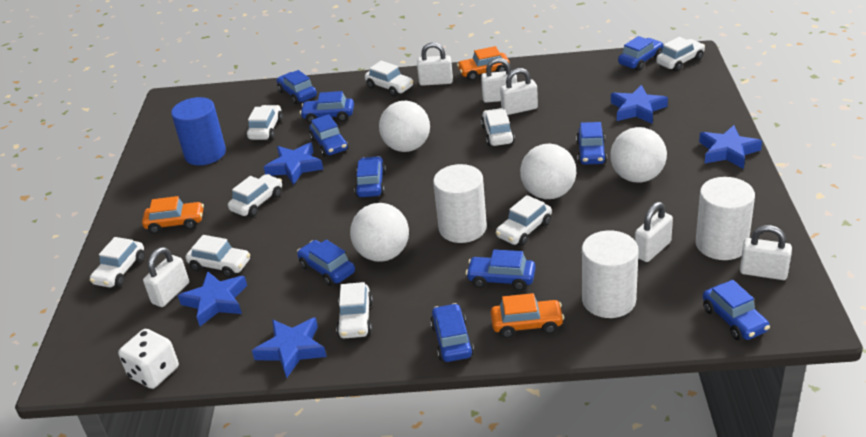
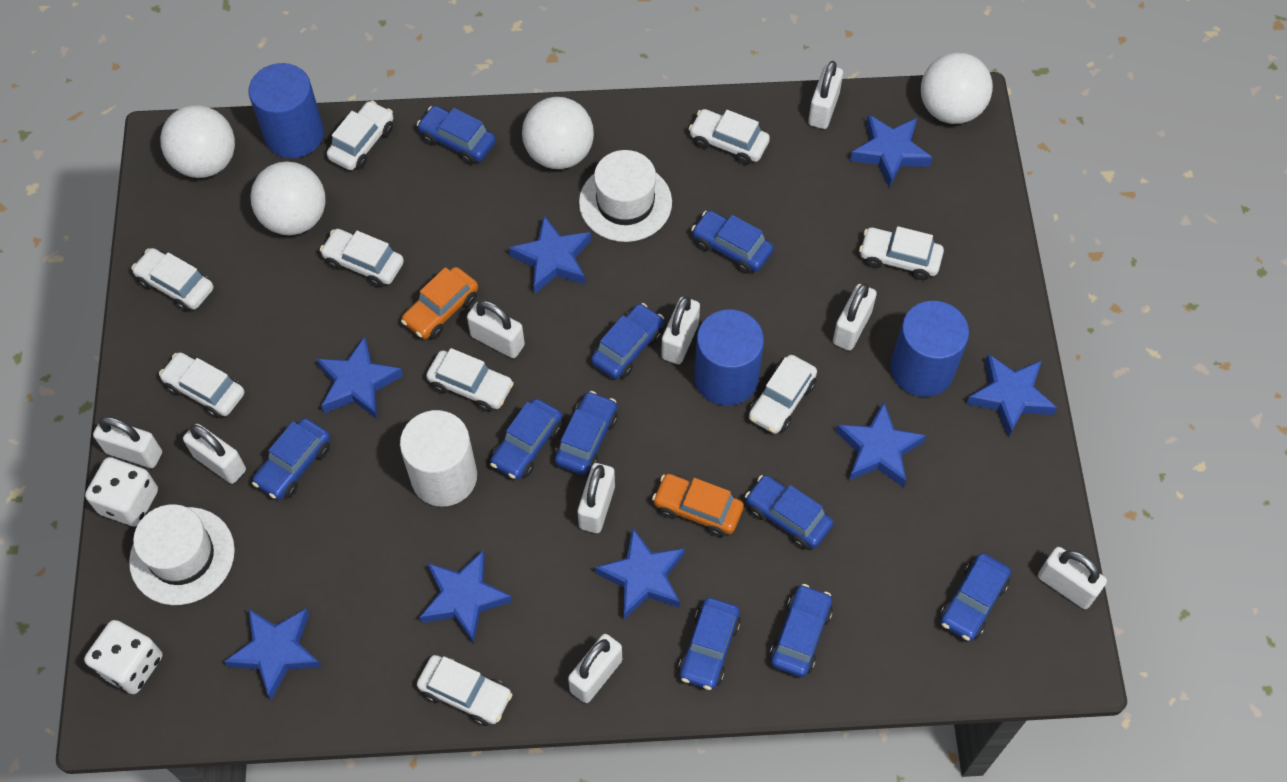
blue cylinder: [171,97,226,165] = 1 -> [248,63,324,158] [694,310,764,406] [891,301,969,397] = 3
blue star: [178,271,247,326] [252,317,327,378] [264,143,323,185] [611,85,668,124] [699,125,762,169] = 5 -> [224,608,322,700] [316,337,403,419] [420,551,512,644] [509,216,591,294] [595,528,685,619] [836,402,926,487] [850,114,933,188] [966,354,1057,438] = 8
orange car: [142,196,204,234] [457,46,510,80] [491,293,564,338] = 3 -> [401,267,478,339] [652,474,744,537] = 2
white cylinder: [433,164,487,243] [582,230,639,318] [696,177,755,260] = 3 -> [400,410,477,506] = 1
white dice: [118,329,179,389] = 1 -> [84,620,163,694] [85,457,158,527] = 2
white hat: none = 0 -> [129,504,235,605] [579,150,672,242] = 2
white padlock: [143,247,189,307] [417,42,453,86] [481,58,517,103] [500,68,538,115] [635,202,673,262] [740,225,792,280] = 6 -> [93,417,162,468] [183,424,246,484] [467,300,525,358] [568,634,622,703] [578,463,615,533] [661,296,700,364] [808,61,843,129] [833,283,877,351] [1038,547,1107,609] = 9

